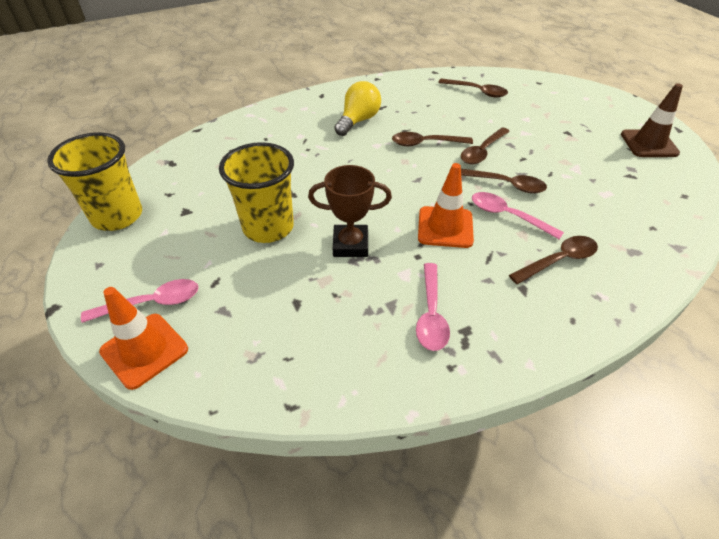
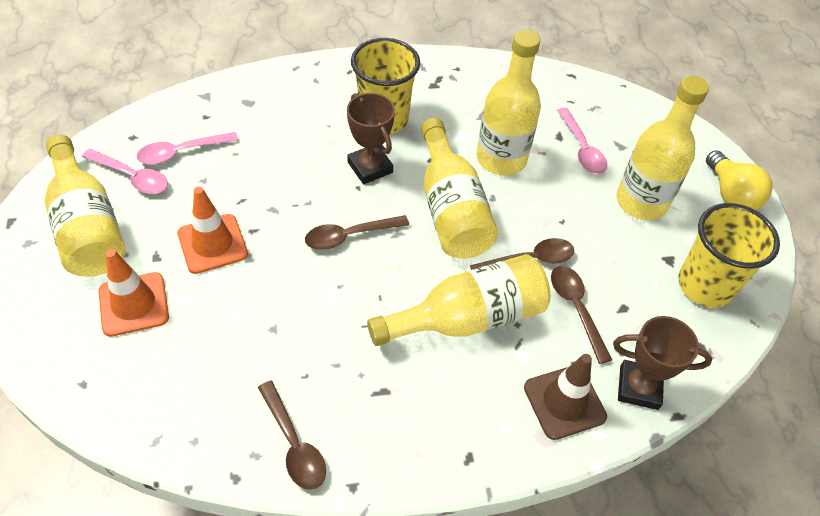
brown spoon: [392,132,473,146] [438,78,508,98] [461,128,510,164] [461,169,547,193] [509,236,598,284] = 5 -> [258,381,326,490] [305,215,409,250] [470,238,574,270] [551,266,612,364] = 4
brown trophy: [308,165,392,257] = 1 -> [347,93,395,184] [613,316,712,410] = 2
yellow bottle: none = 0 -> [45,134,126,277] [367,254,551,346] [421,118,498,259] [476,30,541,175] [616,76,709,220] = 5

